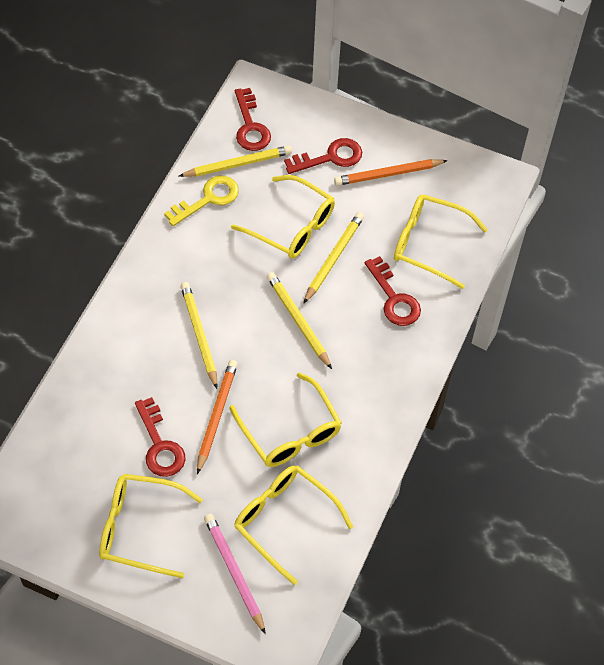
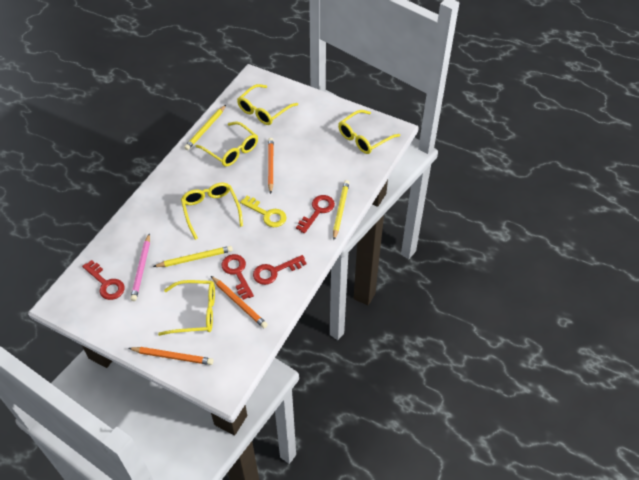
orange pencil: [197,360,238,474] [334,159,448,186] = 2 -> [128,347,213,365] [211,276,268,328] [268,138,274,194] = 3
yellow pencil: [179,145,292,177] [181,282,218,389] [267,272,332,369] [303,212,364,304] = 4 -> [153,246,233,267] [184,105,226,150] [333,180,349,240] = 3

